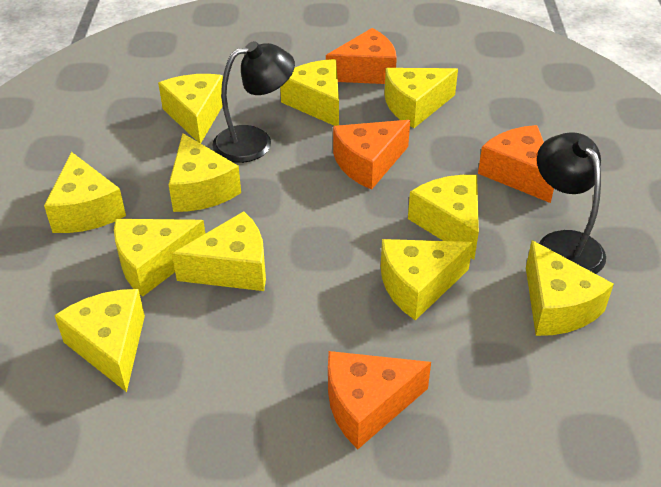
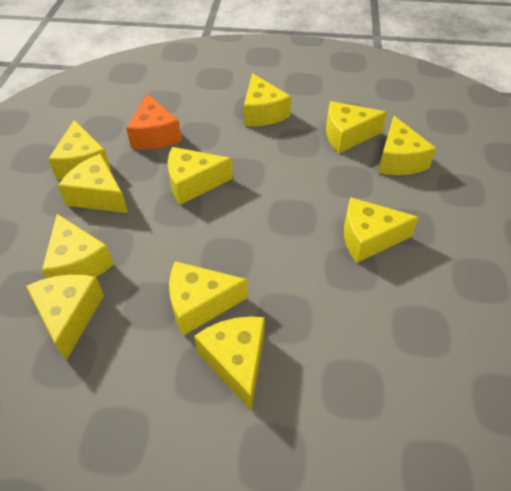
black lamp: [212,41,295,163] [537,132,606,274] = 2 -> none = 0
orange cheese: [326,28,397,84] [328,351,431,449] [333,120,410,190] [478,125,554,203] = 4 -> [126,93,182,149] = 1

